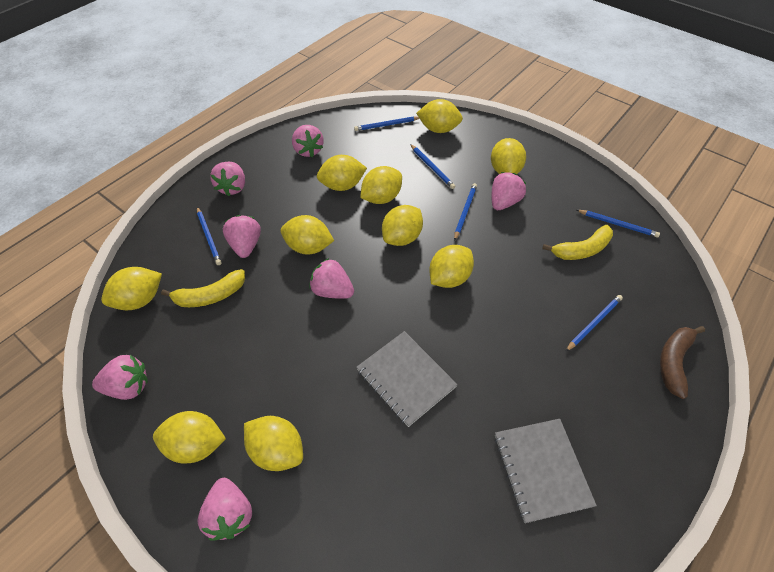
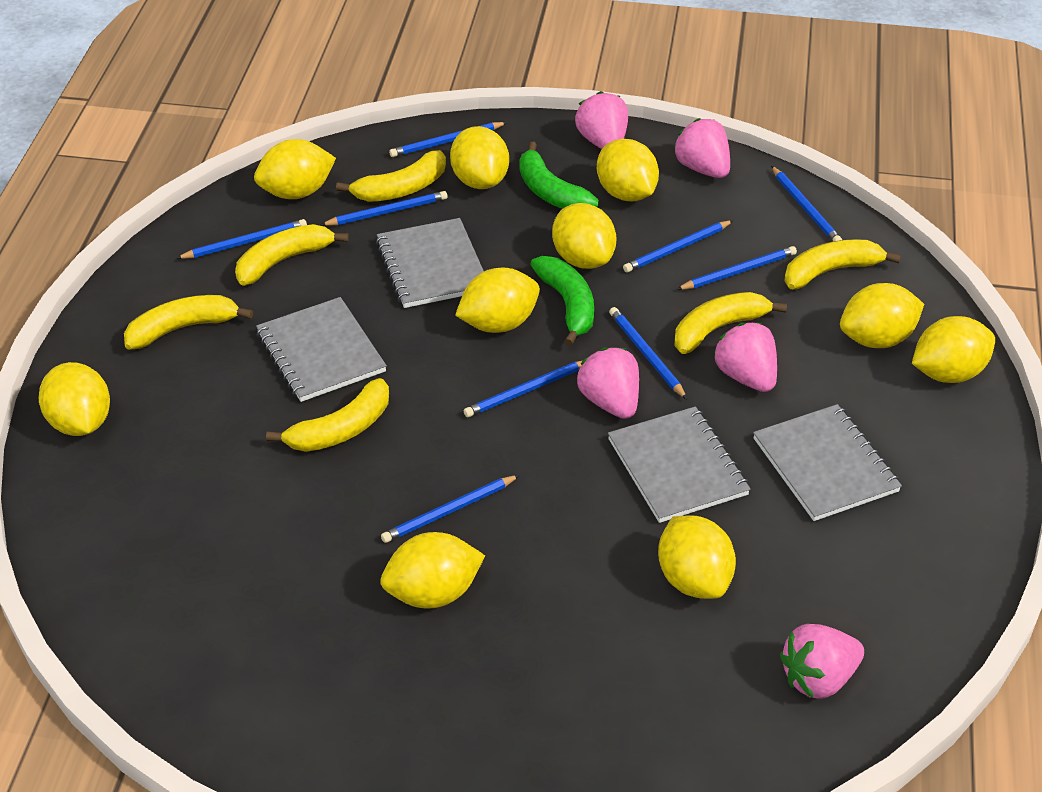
blue pencil: [197,207,222,265] [354,116,420,131] [410,144,455,189] [454,183,477,241] [565,295,623,352] [577,210,660,237] = 6 -> [176,219,307,259] [321,191,448,226] [381,475,519,543] [389,122,507,157] [464,361,582,417] [609,307,687,399] [623,220,733,273] [676,246,797,290] [771,166,842,241] = 9
brown banana: [660,326,705,399] = 1 -> none = 0
green banana: none = 0 -> [519,142,599,209] [530,256,594,346] = 2
grey notebook: [356,331,458,427] [494,419,597,523] = 2 -> [256,297,387,402] [376,218,484,308] [608,406,750,523] [753,404,902,521] = 4
pink strawberry: [92,355,148,400] [198,478,252,541] [210,162,245,196] [223,215,261,258] [292,125,324,157] [309,258,354,299] [492,172,526,210] = 7 -> [575,91,628,149] [577,347,639,419] [674,118,730,178] [713,323,777,392] [780,624,864,699] = 5
yellow banana: [161,269,245,307] [542,225,613,260] = 2 -> [124,295,253,350] [235,224,349,286] [266,378,389,452] [336,150,446,202] [674,292,787,354] [784,239,901,289] = 6

